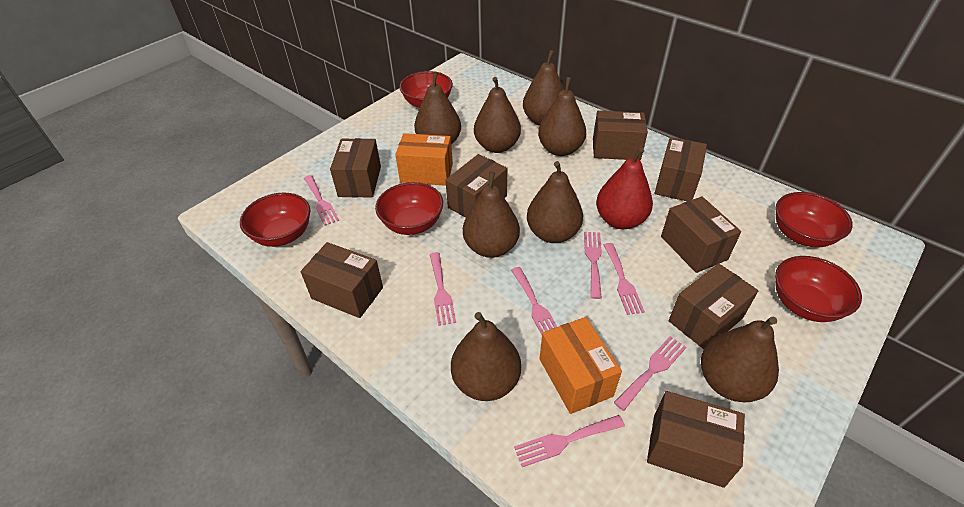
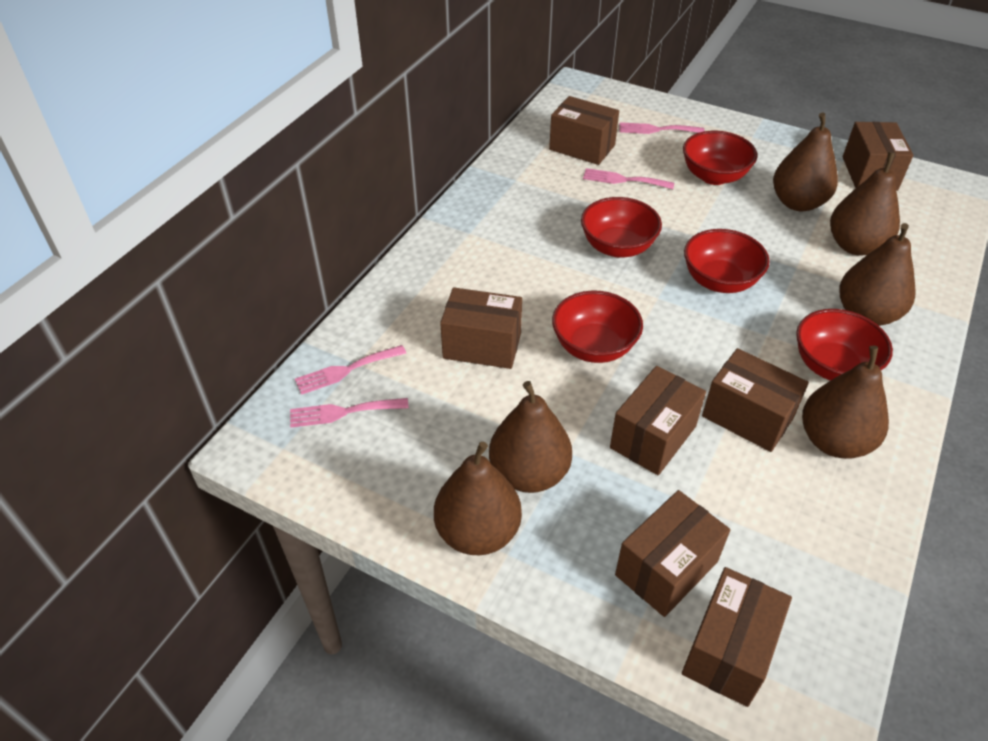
brown box: [301,242,383,318] [330,138,381,197] [445,154,507,218] [593,111,648,160] [647,391,745,488] [655,137,707,201] [661,196,741,273] [669,263,758,349] = 8 -> [440,287,522,369] [549,96,619,165] [610,366,706,475] [615,490,730,617] [682,567,792,707] [702,348,809,452] [842,122,913,191] = 7
brown pear: [414,72,461,145] [451,312,521,401] [463,172,520,258] [474,77,521,153] [523,50,564,126] [527,161,583,243] [538,77,586,156] [701,317,779,402] = 8 -> [434,442,522,555] [489,381,572,493] [773,112,838,211] [802,345,889,459] [830,152,900,256] [839,223,916,326] = 6
orange box: [395,133,453,186] [540,317,622,414] = 2 -> none = 0
pink fork: [304,175,339,226] [430,252,456,326] [511,267,557,335] [514,415,625,467] [584,232,602,299] [604,243,645,315] [614,336,686,411] = 7 -> [290,398,409,428] [295,345,406,395] [583,168,674,189] [620,122,705,134] = 4
red pear: [596,148,653,229] = 1 -> none = 0

